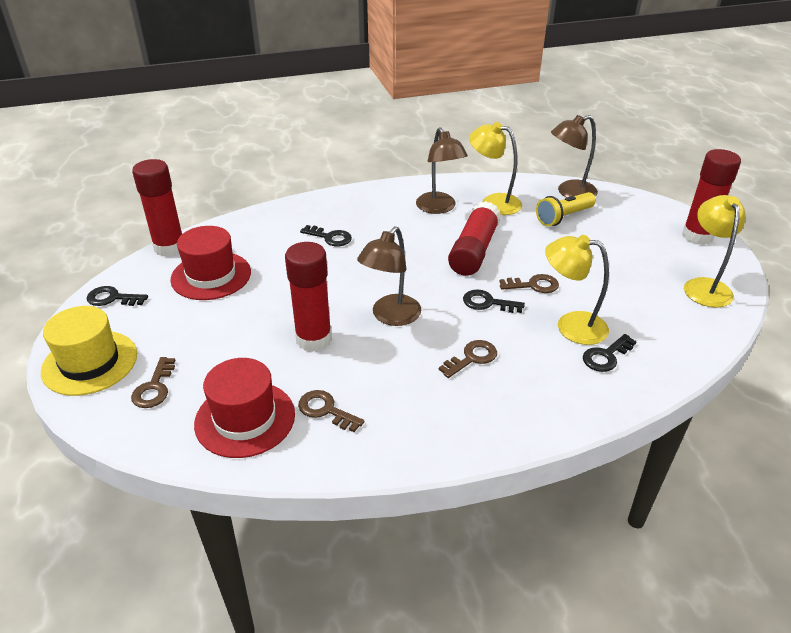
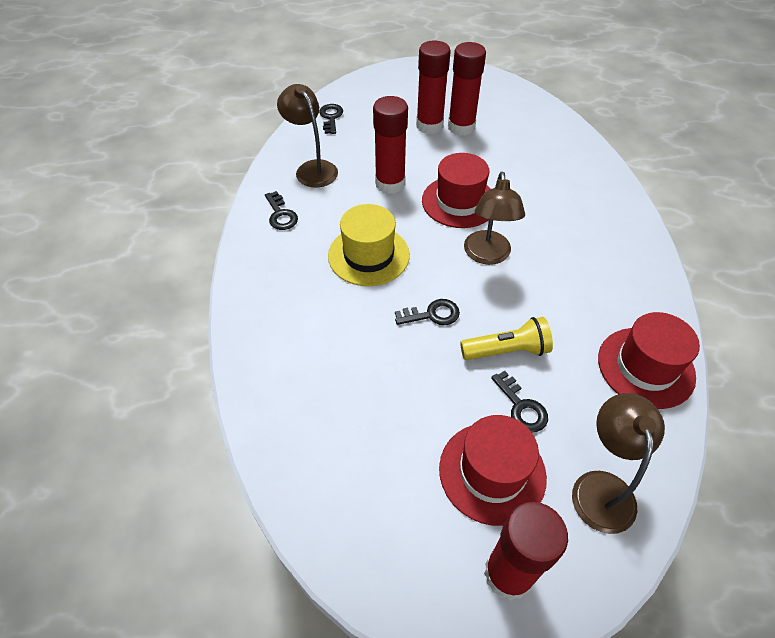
brown key: [131,357,175,408] [298,390,365,432] [439,340,497,378] [499,274,559,293] = 4 -> none = 0
red hat: [170,226,251,300] [194,358,295,458] = 2 -> [422,153,491,228] [439,415,547,526] [598,312,700,409] = 3
yellow lamp: [469,122,522,215] [545,235,609,345] [684,195,745,308] = 3 -> none = 0

